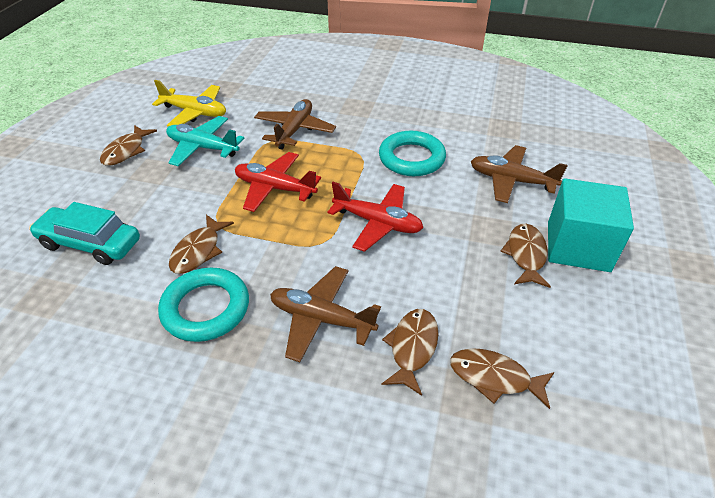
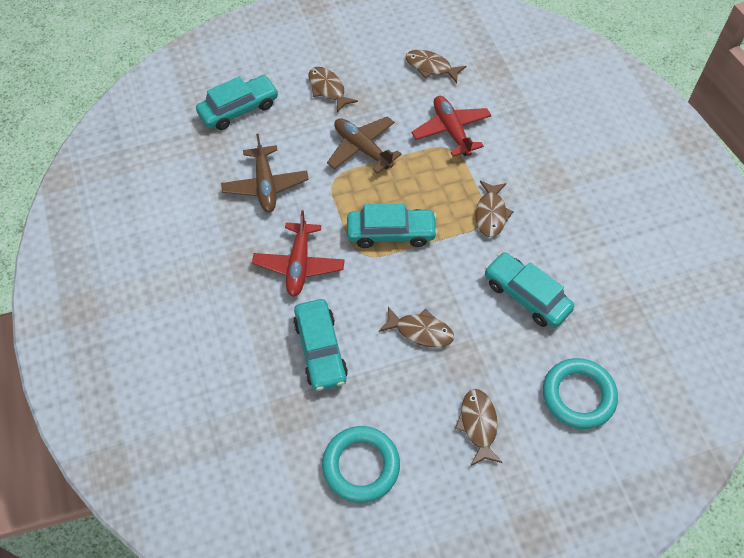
brown plane: [254,99,336,150] [270,266,381,362] [471,145,568,203] = 3 -> [221,134,309,212] [327,116,401,174] = 2
turquoise car: [29,202,140,265] = 1 -> [196,75,279,130] [293,299,348,391] [347,203,438,248] [484,252,574,328] = 4
turquoise cube: [548,178,634,272] = 1 -> none = 0
turquoise plane: [166,116,244,166] = 1 -> none = 0
yellow plane: [152,80,226,127] = 1 -> none = 0

